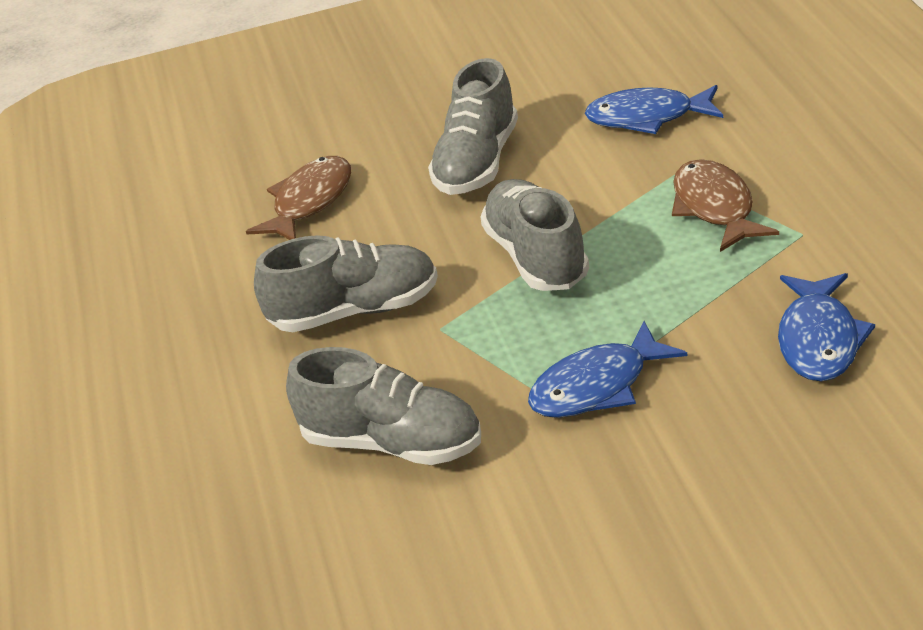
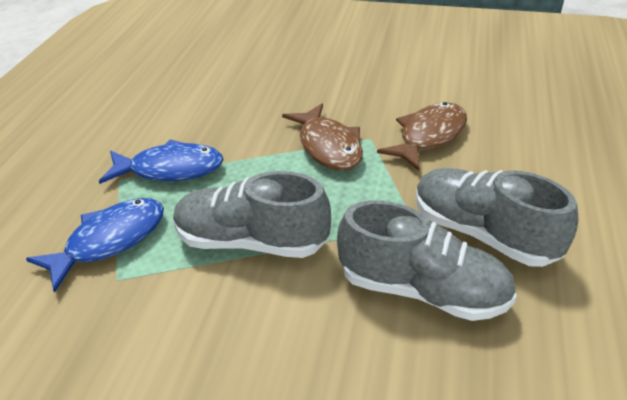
blue fish: [528,321,687,418] [585,85,723,134] [778,273,875,381] = 3 -> [26,198,164,293] [99,139,224,184] = 2
grey shoe: [254,235,438,332] [286,347,481,465] [428,58,518,195] [480,179,589,291] = 4 -> [173,171,331,258] [337,200,517,321] [416,168,578,267] = 3

